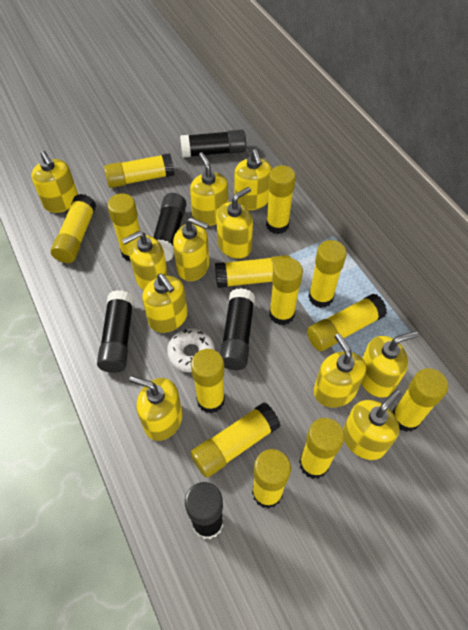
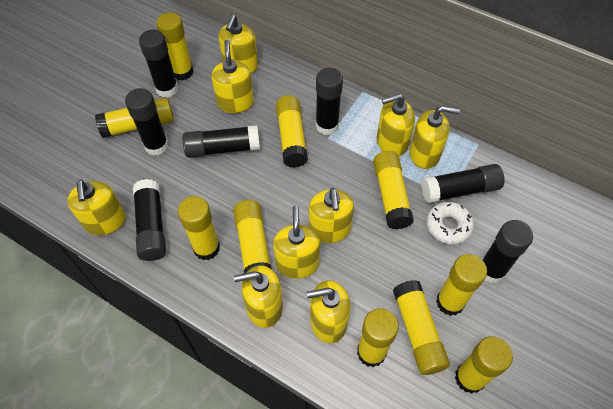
black glue stick: [97,290,134,373] [153,193,187,261] [180,130,246,158] [185,482,224,539] [220,288,255,370] = 5 -> [125,88,169,156] [133,179,166,261] [139,30,179,98] [182,125,260,158] [315,68,343,135] [421,164,505,203] [482,220,533,283] = 7
yellow glue stick: [51,194,96,263] [104,153,174,188] [107,193,140,262] [190,402,280,478] [191,349,225,413] [215,255,291,288] [252,449,291,509] [266,165,296,234] [269,258,303,325] [299,418,344,479] [307,293,387,351] [308,240,347,308] [392,368,448,432] = 13 -> [95,98,174,138] [156,12,194,80] [178,196,220,260] [233,200,272,273] [276,95,308,168] [357,308,399,367] [373,151,414,229] [393,280,450,375] [436,254,487,316] [455,336,513,394] = 10
yellow soap dispenser: [31,151,78,213] [122,231,168,291] [129,376,183,441] [142,274,188,333] [173,217,209,281] [190,152,228,226] [216,187,253,259] [234,149,272,210] [314,334,366,408] [343,389,401,460] [361,331,418,398] = 11 -> [67,180,126,235] [211,40,254,113] [219,15,258,73] [234,265,283,328] [273,206,320,279] [306,281,351,343] [309,188,354,243] [377,94,415,156] [409,105,460,169] = 9

